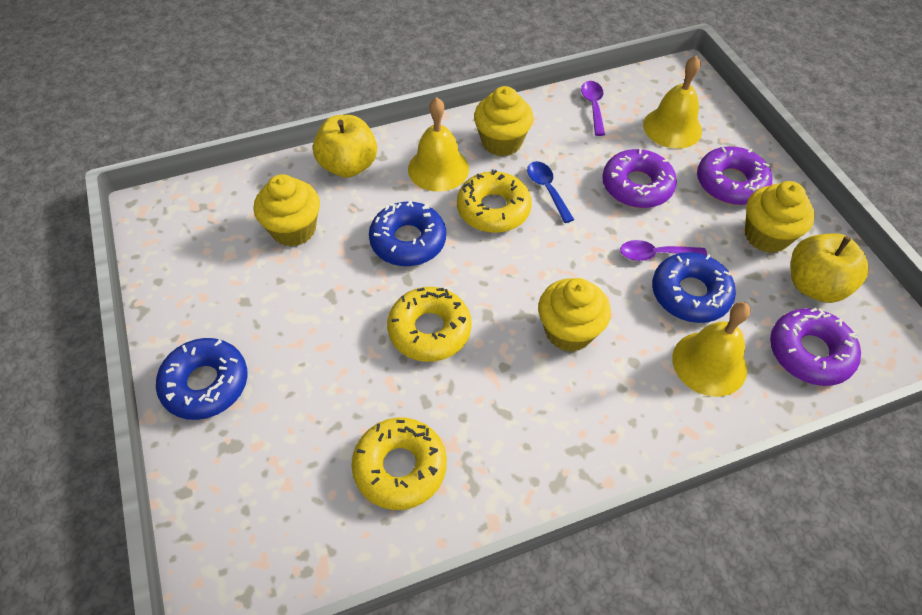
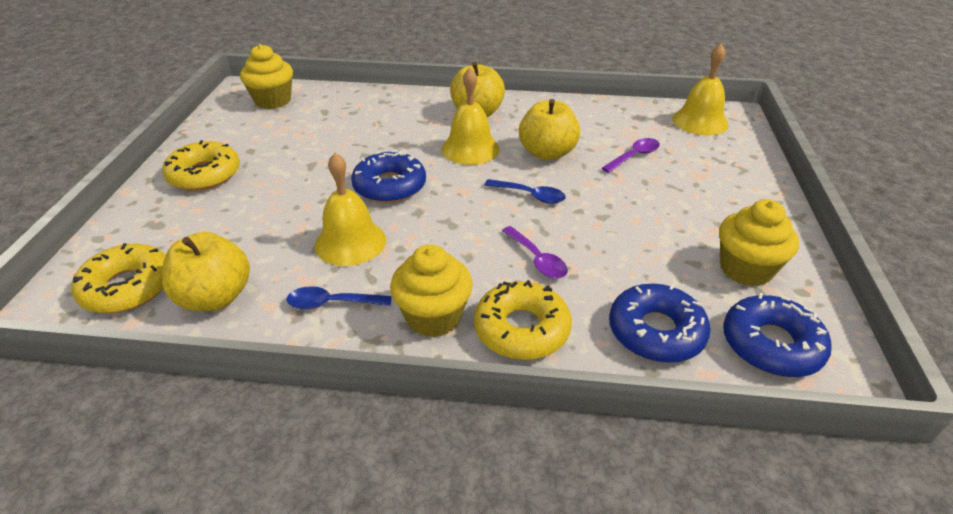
blue spoon: [527,161,574,223] = 1 -> [287,286,392,309] [484,179,566,204] = 2
purple donut: [602,149,677,208] [697,146,772,205] [770,308,861,386] = 3 -> none = 0
yellow apple: [313,115,377,178] [791,233,869,303] = 2 -> [162,232,250,311] [450,62,505,117] [519,99,580,160] = 3
yellow cupcake: [253,174,320,247] [474,86,534,156] [538,278,611,352] [745,181,815,253] = 4 -> [240,44,293,109] [390,244,473,337] [719,199,799,286] = 3

